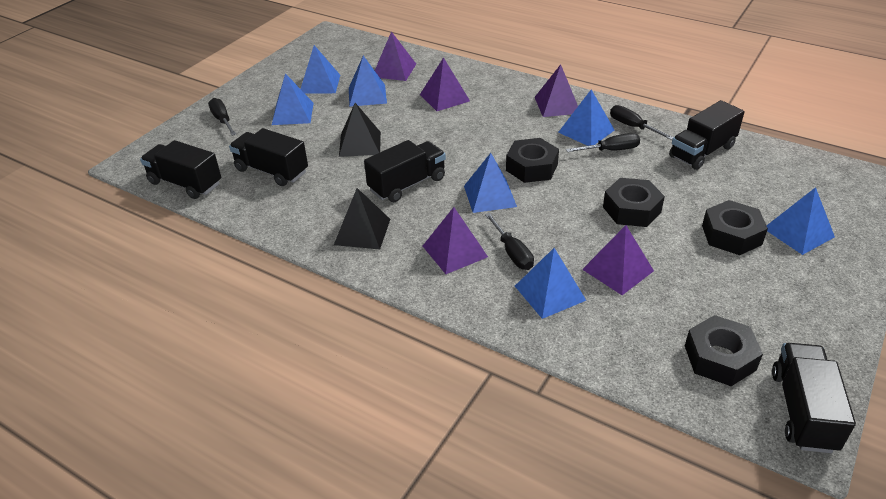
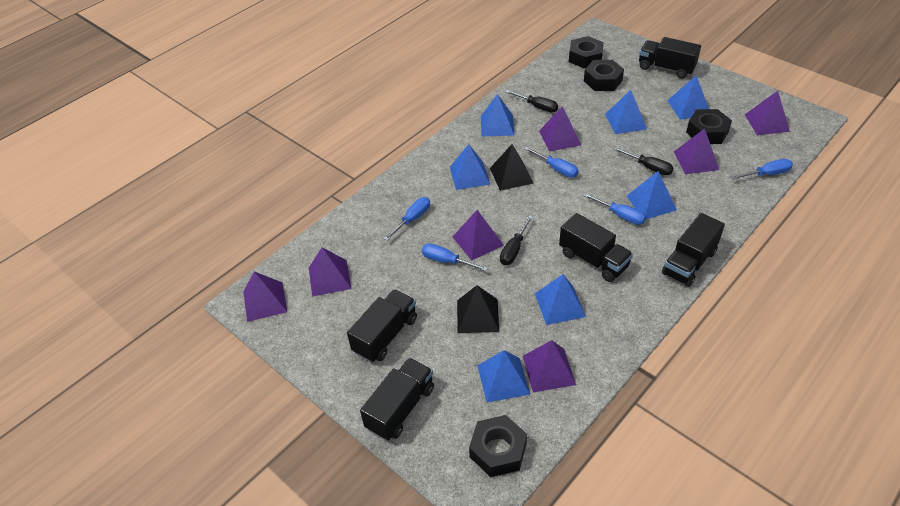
black screwdriver: [208,98,236,136] [485,213,534,270] [566,133,640,152] [610,105,674,140] = 4 -> [500,215,533,265] [505,90,558,113] [613,147,674,175] = 3
blue screwdriver: none = 0 -> [384,197,430,241] [422,243,488,271] [524,147,579,178] [583,193,646,225] [731,159,793,179] = 5
purple pyramid: [375,31,416,81] [420,57,470,111] [423,207,488,274] [535,64,578,117] [582,225,654,295] = 5 -> [243,271,287,322] [309,247,352,297] [453,210,504,261] [523,340,576,392] [539,106,581,152] [674,128,719,174] [745,91,790,135] = 7

